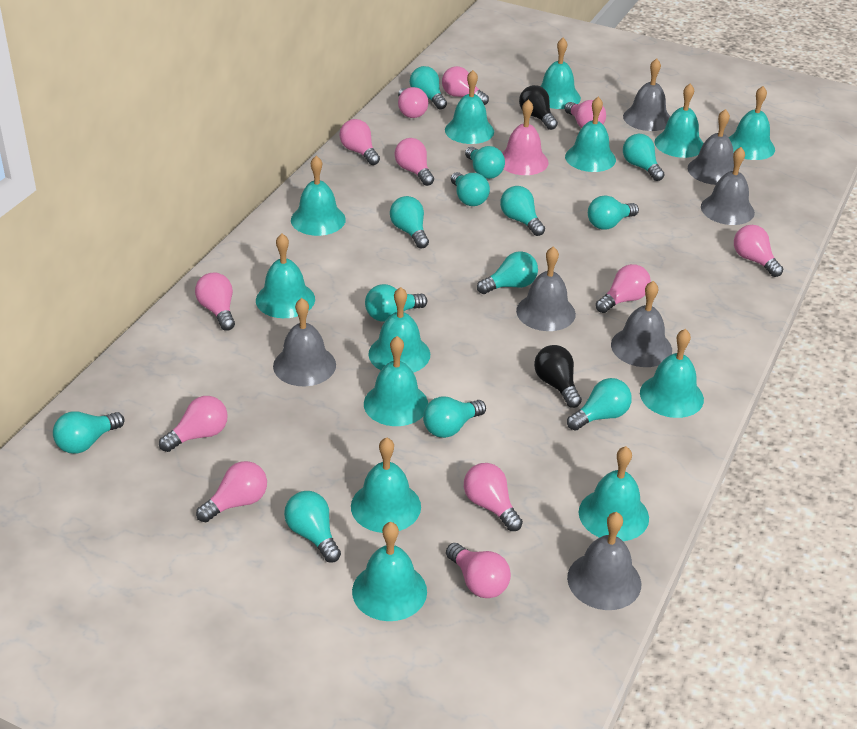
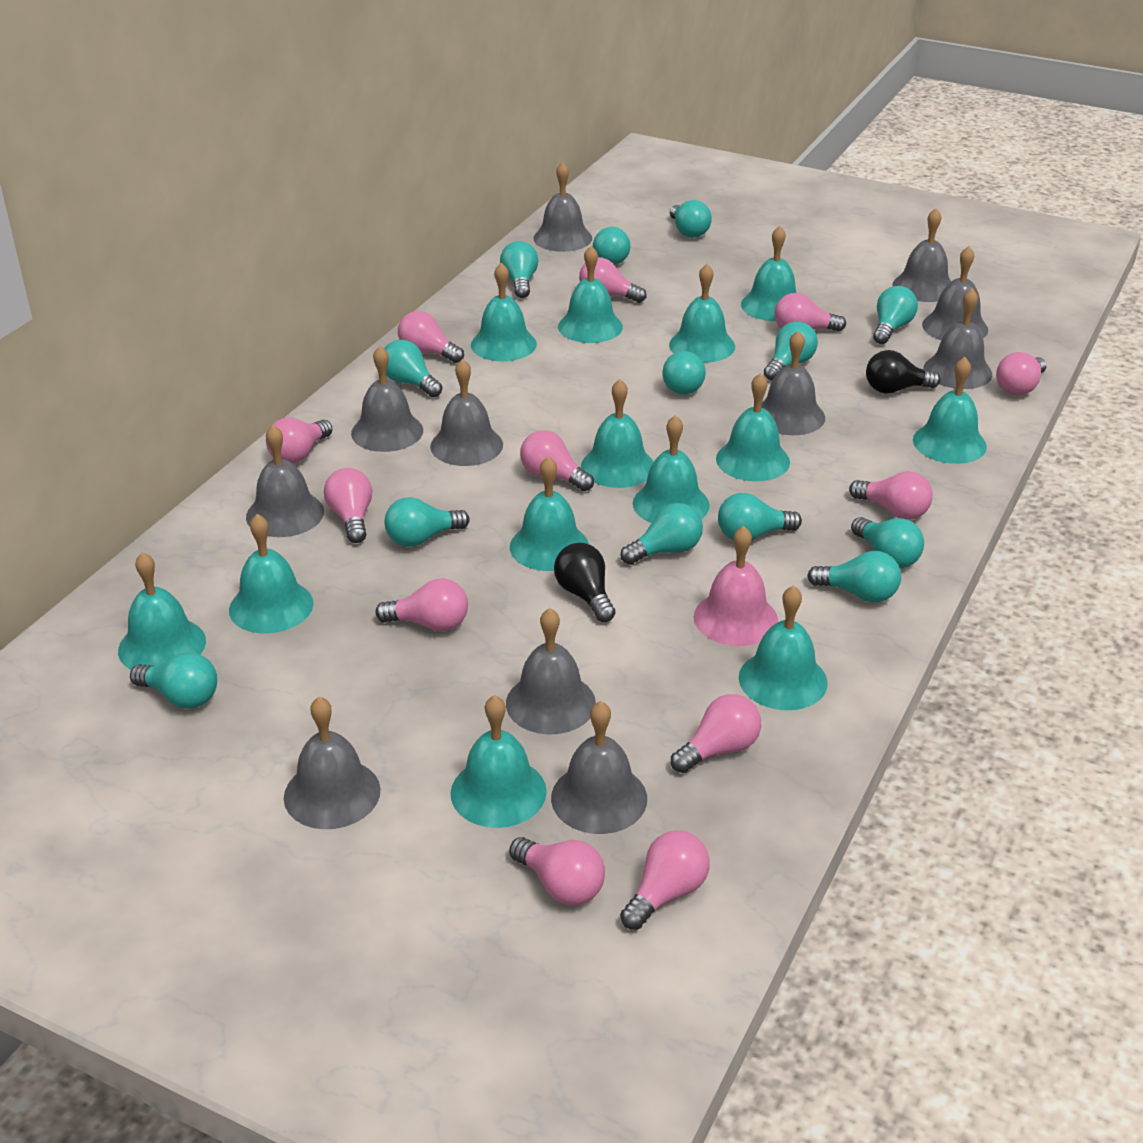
grey bell: [273,298,336,386] [516,246,576,331] [567,512,641,610] [611,281,672,367] [623,59,670,131] [688,109,734,185] [701,147,755,225] = 7 -> [246,425,324,537] [284,697,381,829] [351,346,423,452] [430,359,503,466] [506,608,596,734] [533,162,592,252] [551,701,647,834] [761,331,825,435] [892,208,951,302] [922,246,988,340] [923,288,992,389] = 11

